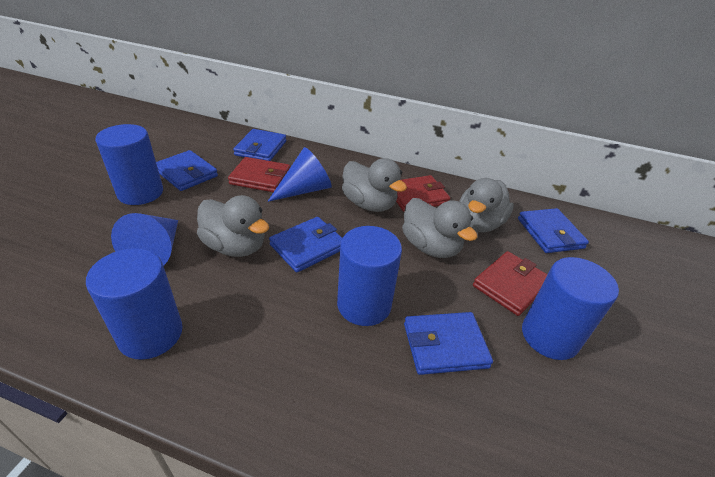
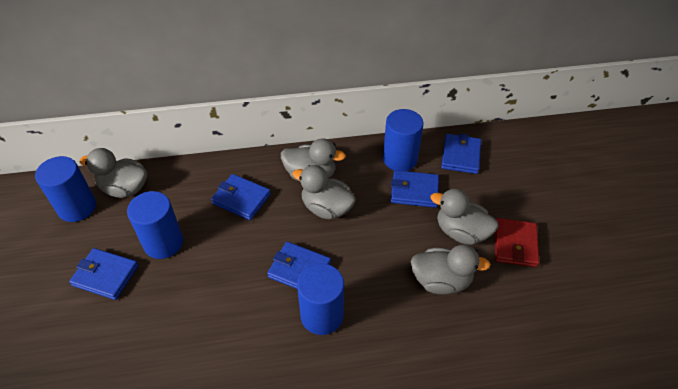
blue cone: [111,213,178,266] [267,147,332,202] = 2 -> none = 0
grey duck: [197,195,269,257] [342,158,407,212] [402,198,477,258] [459,178,514,232] = 4 -> [80,148,147,198] [281,138,346,182] [292,165,356,219] [411,245,491,295] [431,189,499,245] = 5
red wallet: [228,157,290,192] [396,175,450,212] [473,251,548,316] = 3 -> [495,218,539,267] = 1

